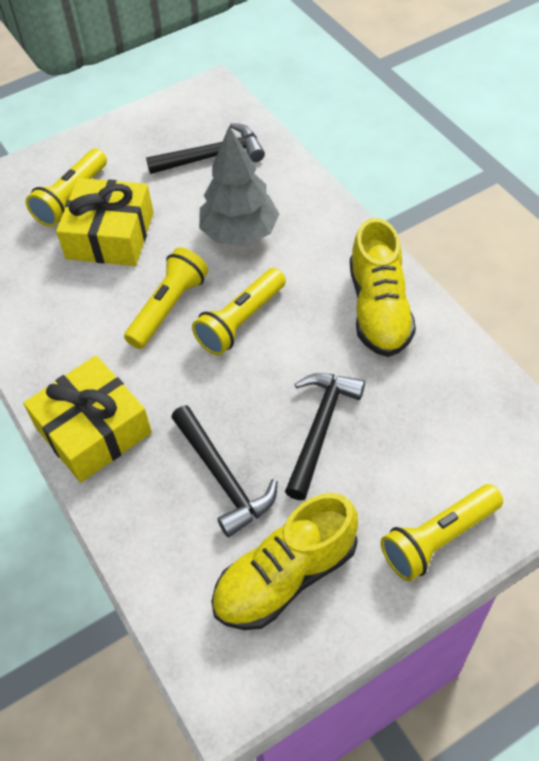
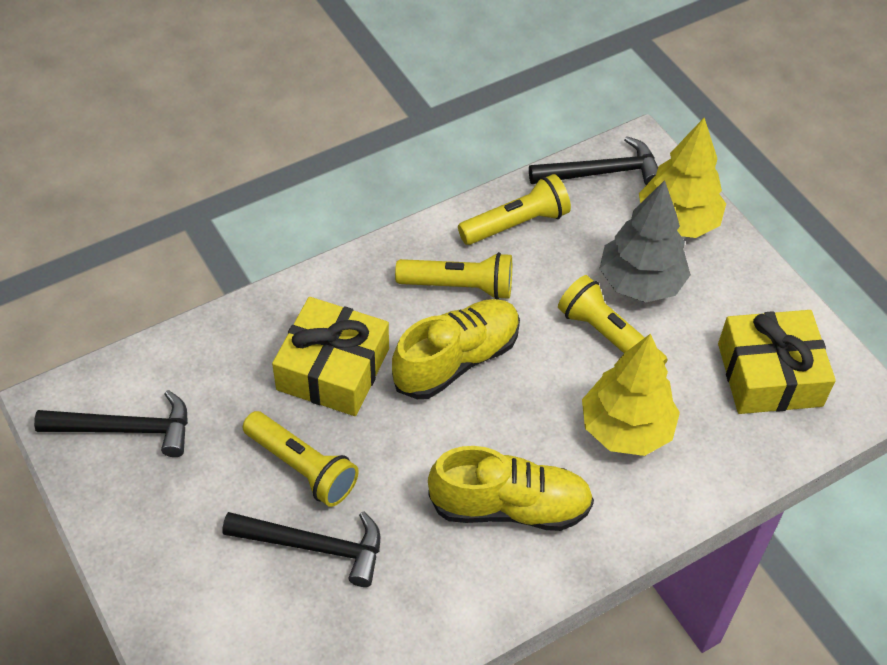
yellow tree: none = 0 -> [582,334,680,456] [639,118,726,238] = 2

